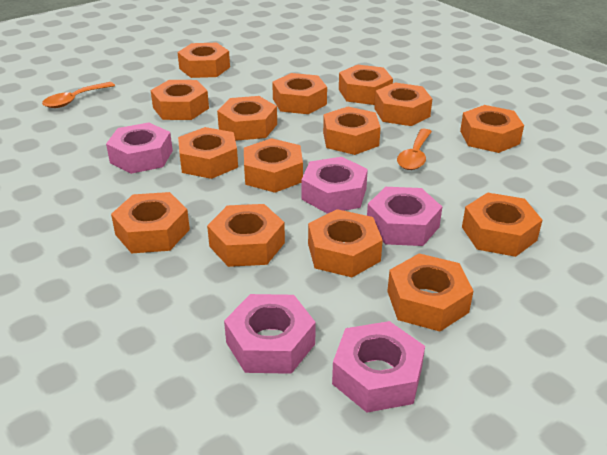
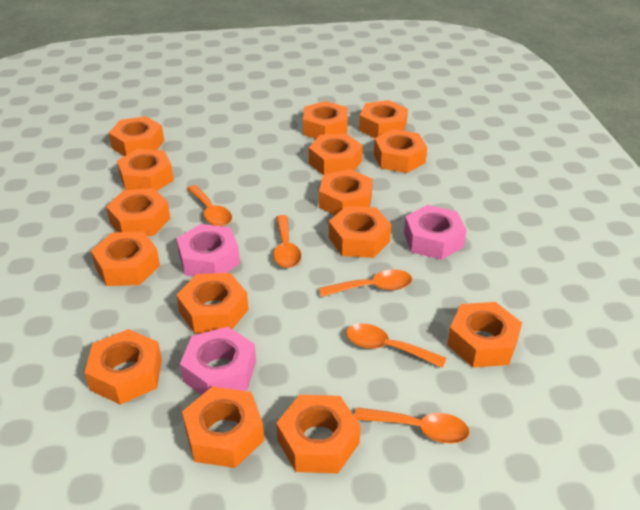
orange spoon: [42,82,115,108] [397,129,432,170] = 2 -> [187,185,232,226] [273,215,301,268] [319,269,412,297] [346,324,446,368] [354,407,470,444] = 5
pink nut: [106,123,173,174] [224,294,316,374] [301,157,368,214] [332,321,425,412] [367,187,442,246] = 5 -> [176,224,240,277] [180,327,256,395] [404,205,466,260] = 3

